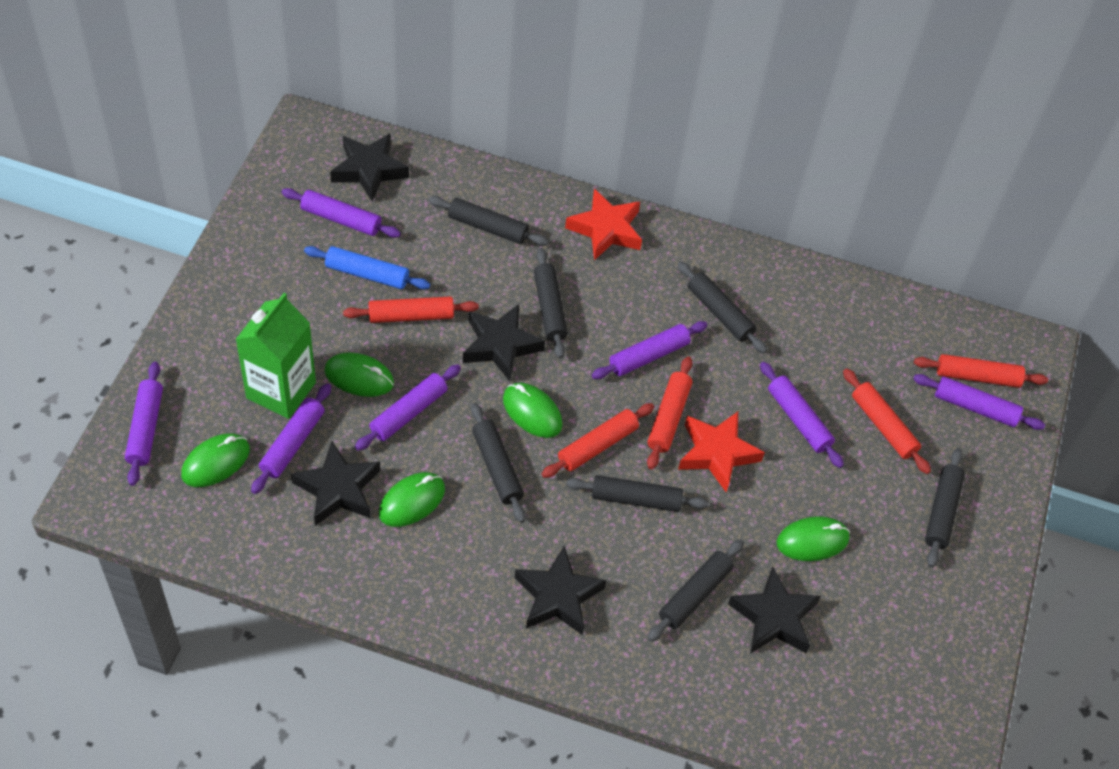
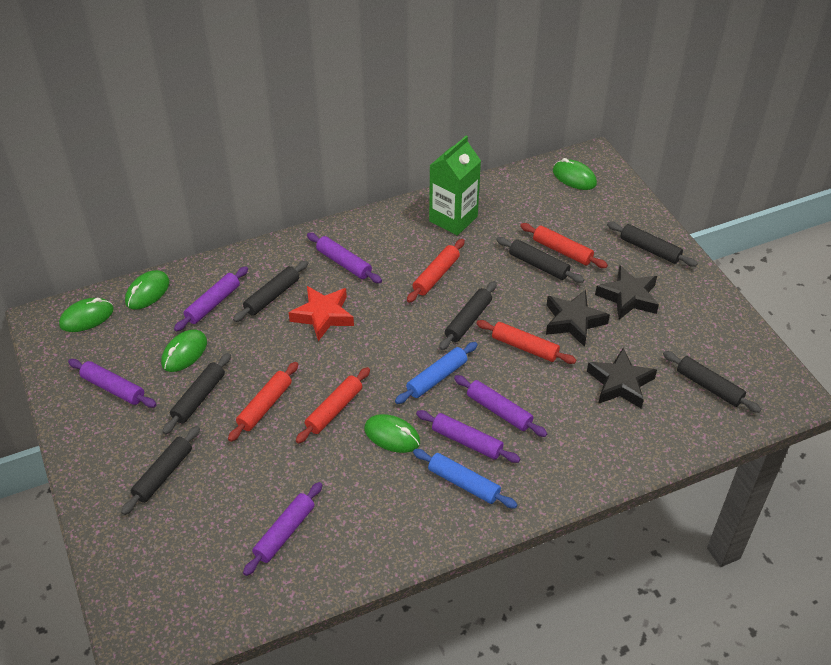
black star: [291,441,380,526] [330,133,409,201] [463,304,545,381] [515,546,606,635] [728,566,821,654] = 5 -> [546,290,610,347] [587,348,657,408] [595,265,659,320] = 3
blue rolling pin: [304,246,431,290] = 1 -> [395,342,478,404] [413,449,518,508] = 2
purple rolling pin: [125,362,163,486] [251,383,331,494] [282,188,401,238] [355,364,461,451] [592,321,708,379] [760,362,844,468] [913,374,1045,430] = 7 -> [68,359,157,408] [174,266,248,331] [243,482,322,576] [307,233,382,283] [416,410,520,463] [454,375,548,437] = 6
red star: [565,188,642,260] [678,412,765,492] = 2 -> [289,286,354,341] = 1

